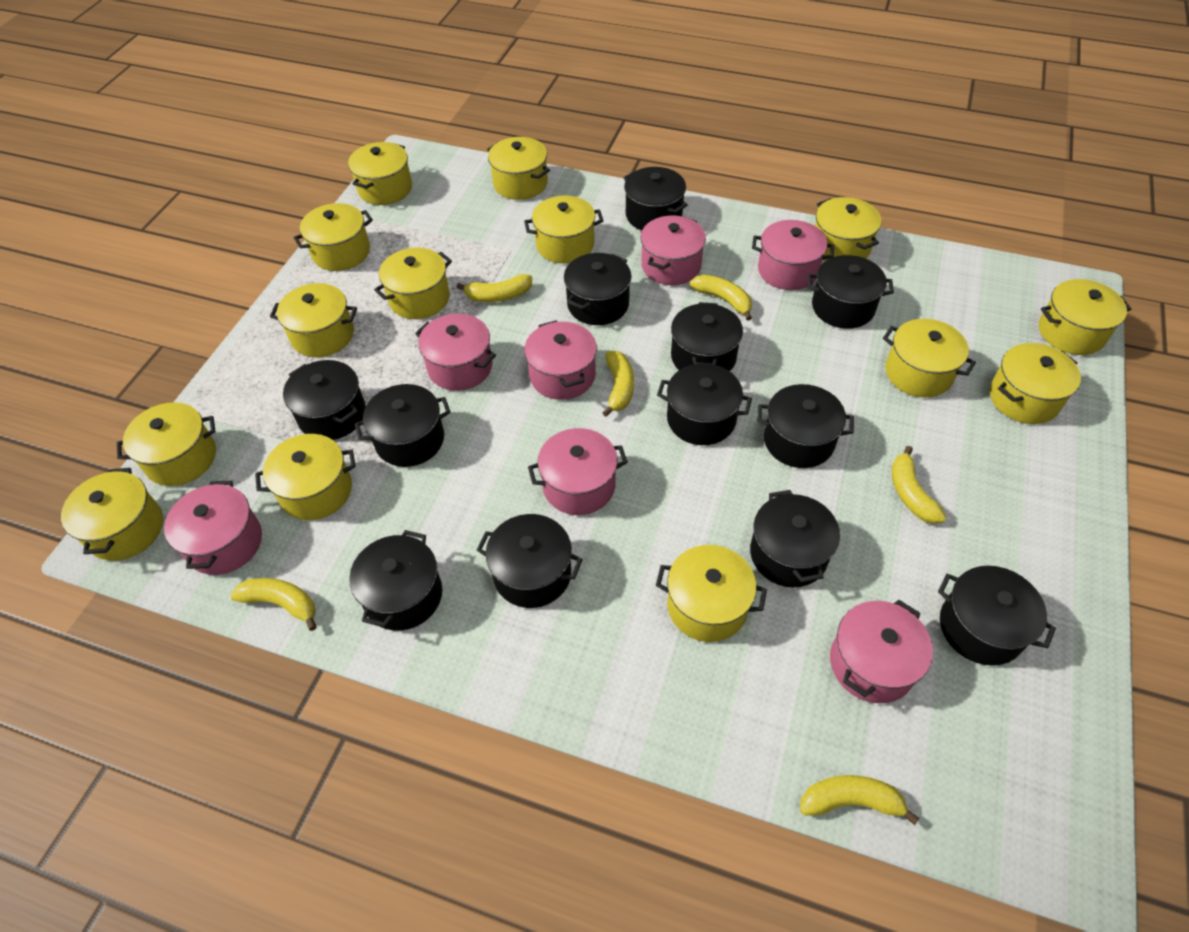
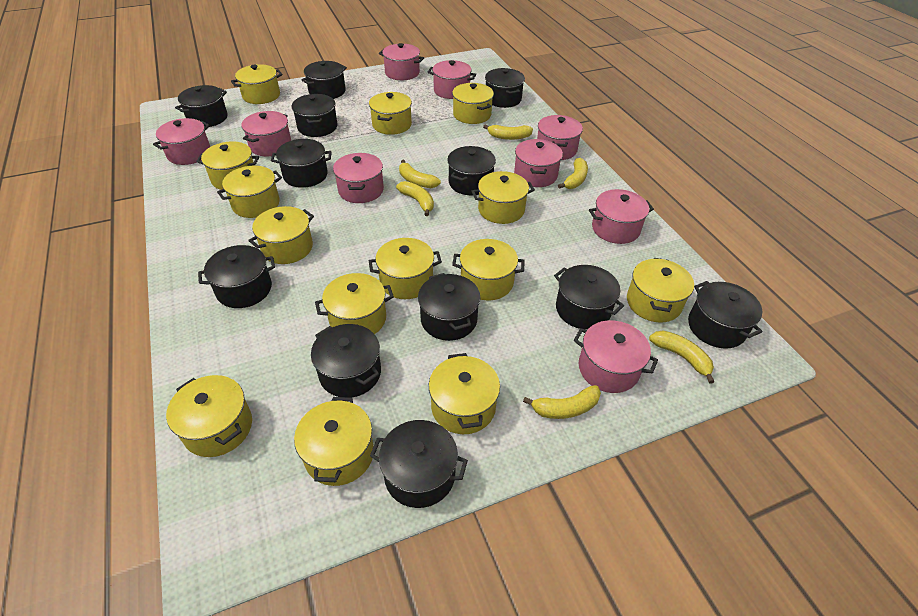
pink pot: [164,481,262,575] [415,313,496,391] [524,320,597,400] [528,428,628,515] [640,216,706,285] [752,220,834,290] [830,600,933,703] = 7 -> [153,118,210,165] [242,111,291,156] [333,153,384,203] [379,43,424,80] [428,60,476,99] [514,139,563,187] [537,115,583,160] [574,320,658,393] [589,189,654,244] = 9

